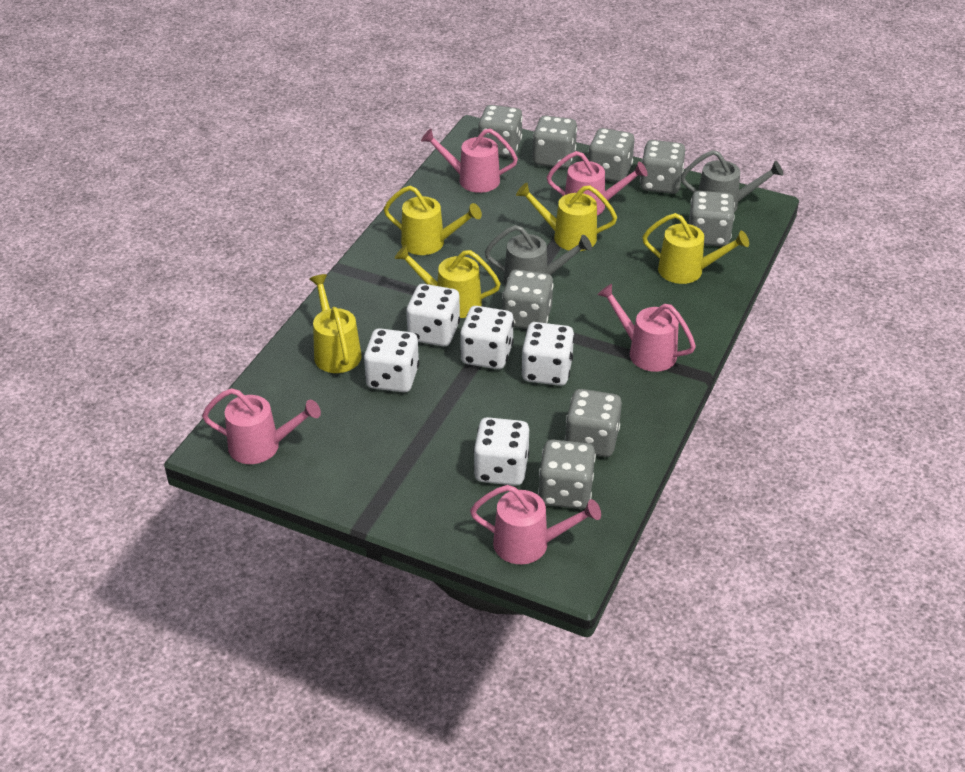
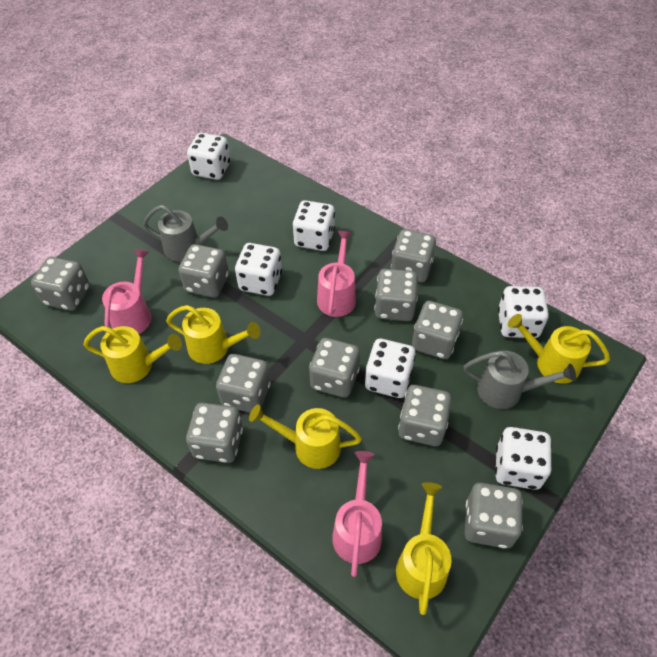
grey dice: [478,105,523,157] [502,269,554,329] [533,115,577,168] [538,439,596,509] [565,389,622,457] [588,128,635,182] [640,140,685,194] [689,191,735,247] = 8 -> [31,257,90,311] [179,244,229,298] [186,403,243,463] [216,354,271,413] [309,338,360,398] [374,269,418,321] [391,229,436,282] [398,385,452,446] [412,301,463,359] [465,483,523,548] = 10
pink watering can: [202,388,321,464] [421,129,518,193] [470,485,601,564] [547,151,648,216] [597,283,696,372] = 5 -> [102,249,152,334] [317,231,356,317] [332,451,382,577] = 3
white dice: [364,328,419,392] [406,284,460,346] [460,306,514,369] [473,417,529,486] [521,322,574,386] = 5 -> [187,133,230,180] [235,243,282,296] [293,200,335,251] [365,339,416,398] [495,427,552,490] [498,286,549,338] = 6

